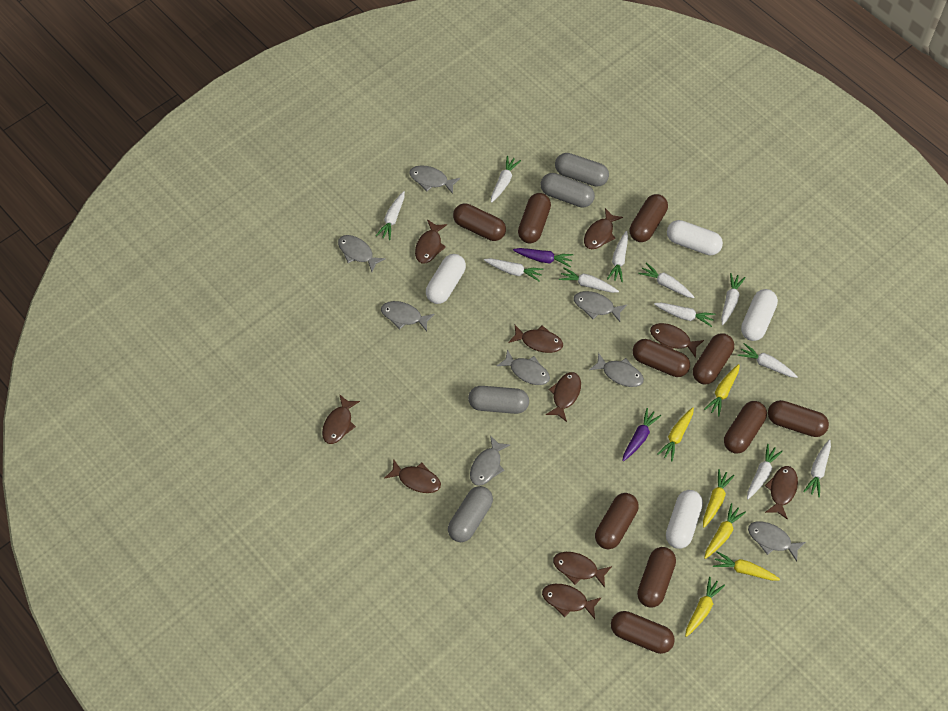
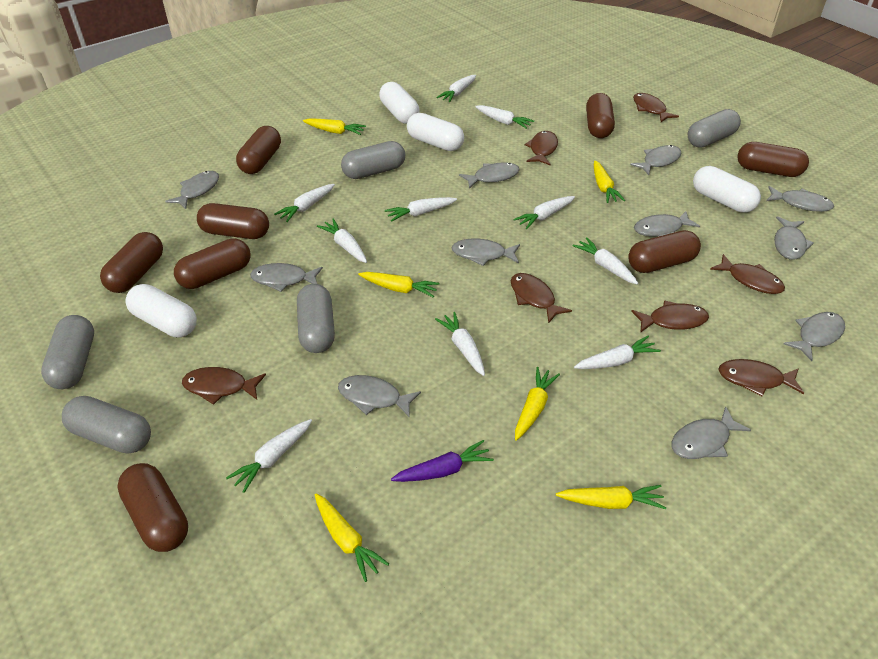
brown capsule: [453,203,506,241] [518,193,551,243] [595,493,639,549] [611,611,675,654] [630,194,668,242] [633,339,690,377] [637,547,676,607] [693,333,734,384] [724,401,767,454] [768,400,829,437] = 10 -> [100,232,163,293] [117,463,188,552] [174,238,251,289] [197,203,269,239] [236,126,281,174] [586,93,615,138] [628,230,701,273] [737,142,809,177] = 8
brown fish: [322,394,360,444] [384,459,441,493] [415,219,447,263] [509,325,563,353] [542,584,602,619] [546,372,581,422] [553,552,612,588] [584,208,623,249] [650,323,704,358] [765,466,798,519] = 10 -> [182,367,266,405] [511,273,572,324] [524,131,558,165] [631,300,709,333] [633,93,679,122] [710,254,785,294] [718,359,804,397] = 7
grey capsule: [448,486,493,542] [468,386,529,414] [541,173,595,208] [555,153,609,187] = 4 -> [41,315,94,389] [62,396,151,454] [297,284,335,353] [341,141,405,179] [688,109,741,148] = 5
grey fish: [338,235,386,272] [381,301,434,331] [409,165,460,194] [470,435,510,486] [497,349,550,385] [574,291,627,322] [589,352,644,387] [748,521,806,561] = 8 -> [165,171,219,209] [250,263,323,292] [338,375,421,418] [451,238,520,266] [459,162,520,189] [630,145,681,175] [634,211,700,237] [671,406,751,459] [766,186,834,212] [774,216,814,260] [784,312,845,361] = 11
purple carrot: [513,248,573,267] [622,408,661,461] = 2 -> [391,440,494,482] = 1
white carrot: [376,191,405,240] [484,258,544,281] [491,156,521,203] [559,267,619,293] [607,231,628,282] [638,263,694,298] [654,303,715,327] [721,273,746,325] [737,343,798,378] [747,444,783,499] [803,440,831,497] = 11 -> [226,419,312,493] [274,184,335,222] [317,218,367,263] [385,197,457,222] [435,312,485,376] [436,75,476,102] [475,105,534,129] [514,196,575,229] [573,237,638,285] [574,336,661,369] = 10

